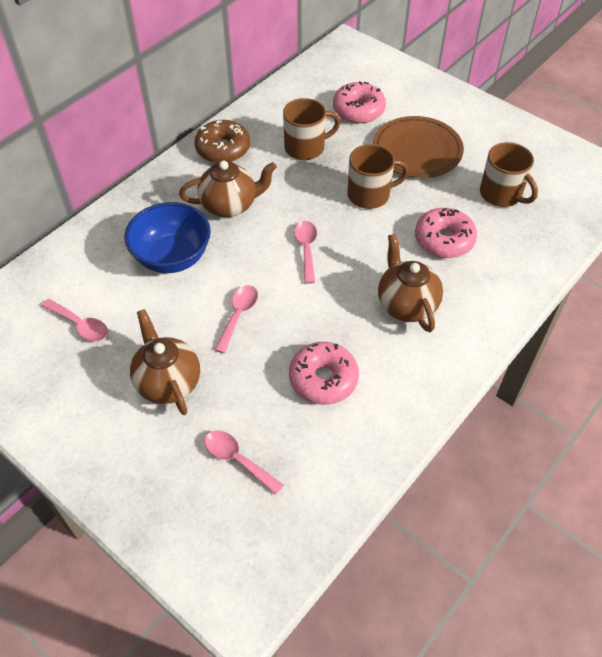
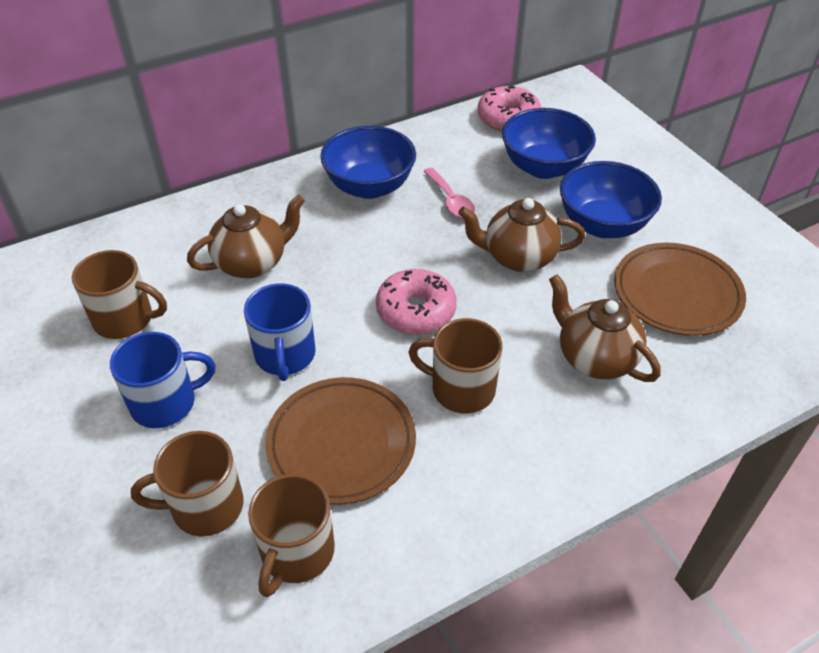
blue bowl: [124,202,211,273] = 1 -> [320,126,416,199] [502,108,596,179] [560,161,662,238] = 3
blue mug: none = 0 -> [110,332,216,428] [244,283,315,381] = 2
brown donut: [195,120,250,163] = 1 -> none = 0
brown mug: [283,98,340,160] [348,144,409,209] [480,142,538,207] = 3 -> [72,250,167,339] [131,431,244,536] [248,474,335,597] [408,318,503,413] = 4
brown plate: [373,116,464,178] = 1 -> [266,377,416,505] [614,243,746,336] = 2
pink donut: [289,342,359,405] [333,81,386,123] [415,208,477,258] = 3 -> [376,269,457,334] [478,86,541,131] = 2
pink spoon: [42,299,108,341] [205,430,283,495] [215,285,258,353] [294,221,317,284] = 4 -> [423,168,475,218] = 1

